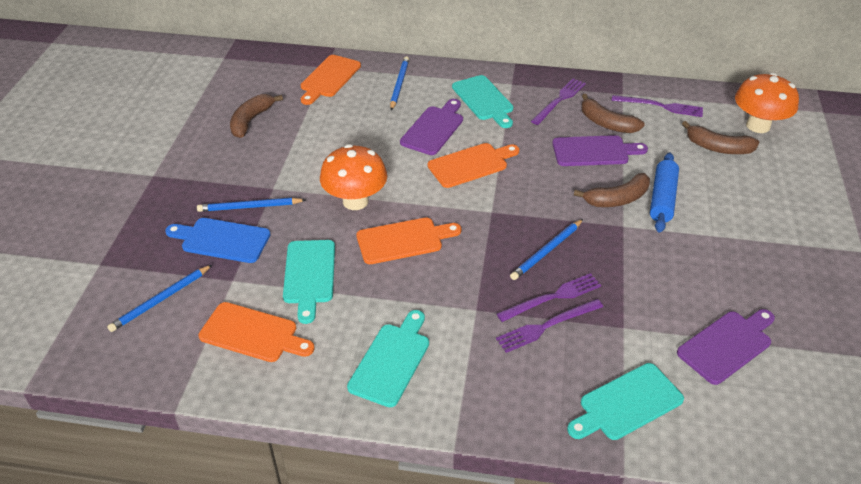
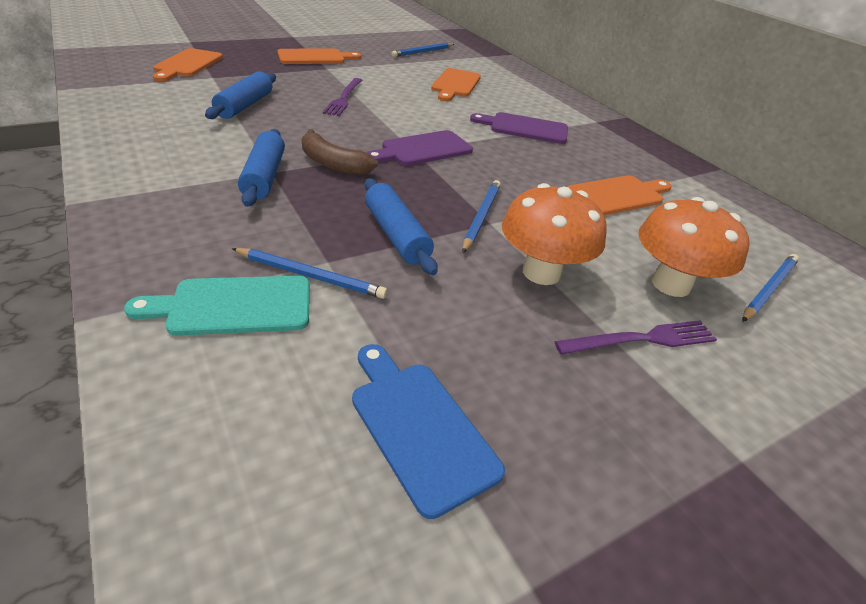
blue rolling pin: [650,152,679,233] = 1 -> [205,71,276,119] [238,129,285,207] [365,178,438,275] = 3
brown banana: [230,94,283,138] [574,173,650,207] [581,94,645,133] [682,121,759,154] = 4 -> [302,129,378,175] = 1
purple cutting board: [400,99,463,155] [552,135,648,166] [677,309,775,385] = 3 -> [367,130,473,166] [470,112,568,144] = 2
purple fork: [496,299,603,353] [497,273,601,322] [531,78,586,125] [612,95,703,117] = 4 -> [323,78,362,116] [555,320,717,355] = 2
turquoise cutting board: [283,240,335,324] [347,310,429,407] [452,75,513,128] [567,363,684,440] = 4 -> [124,276,310,336] = 1

